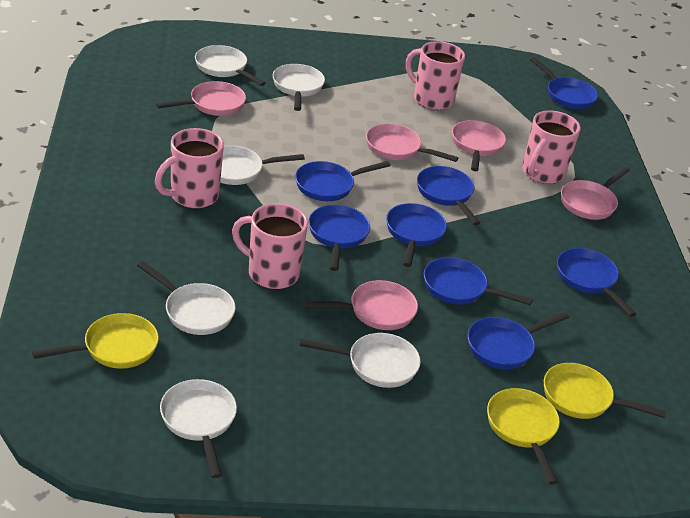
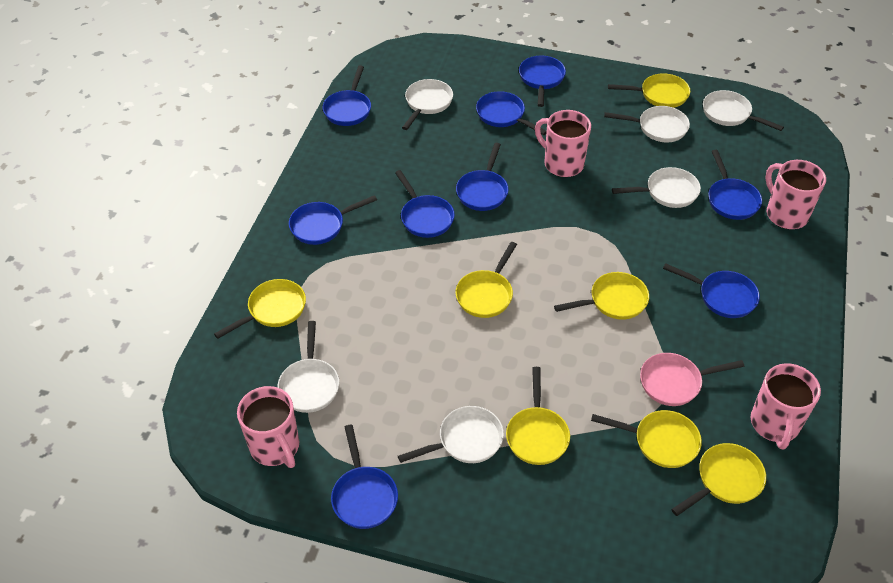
blue pan: [295,161,390,201] [309,205,370,271] [386,203,447,267] [417,166,480,225] [424,257,533,305] [468,312,569,369] [530,57,598,109] [557,248,636,317] = 8 -> [289,195,377,245] [323,65,371,126] [331,425,398,529] [395,170,455,238] [456,143,508,211] [476,91,547,135] [519,56,566,107] [663,263,760,318] [708,150,762,220] = 9
pink pan: [156,81,246,116] [304,280,418,330] [366,124,458,162] [452,120,506,171] [561,167,630,220] = 5 -> [640,353,744,406] = 1
yellow pan: [32,313,159,369] [487,388,560,485] [544,363,666,419] = 3 -> [214,279,306,339] [455,242,517,318] [506,367,570,465] [554,272,649,320] [591,410,702,468] [608,73,690,108] [671,443,766,516] = 7

